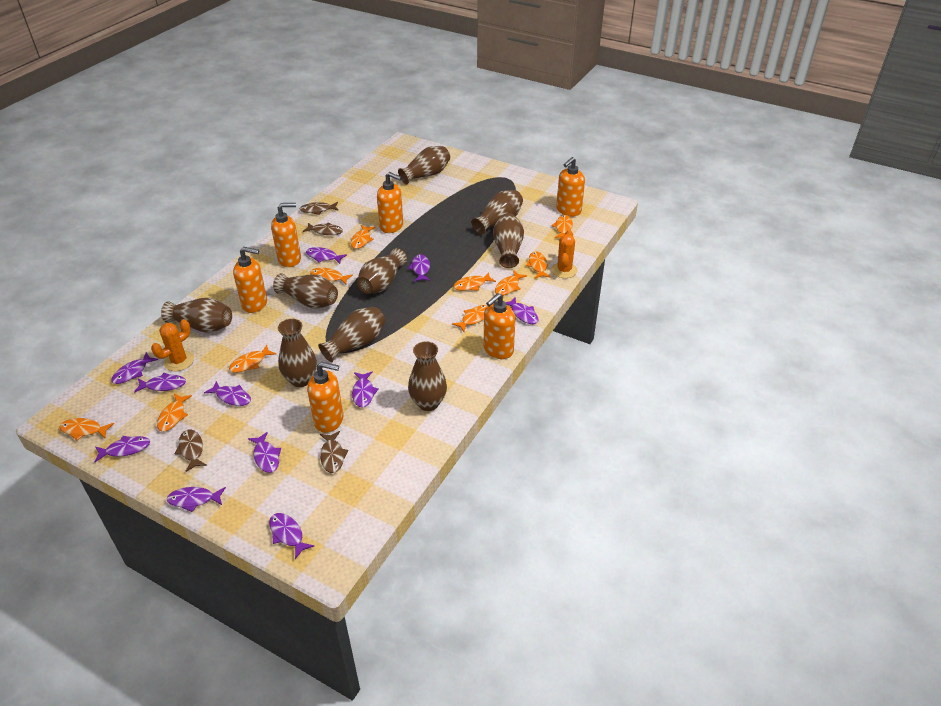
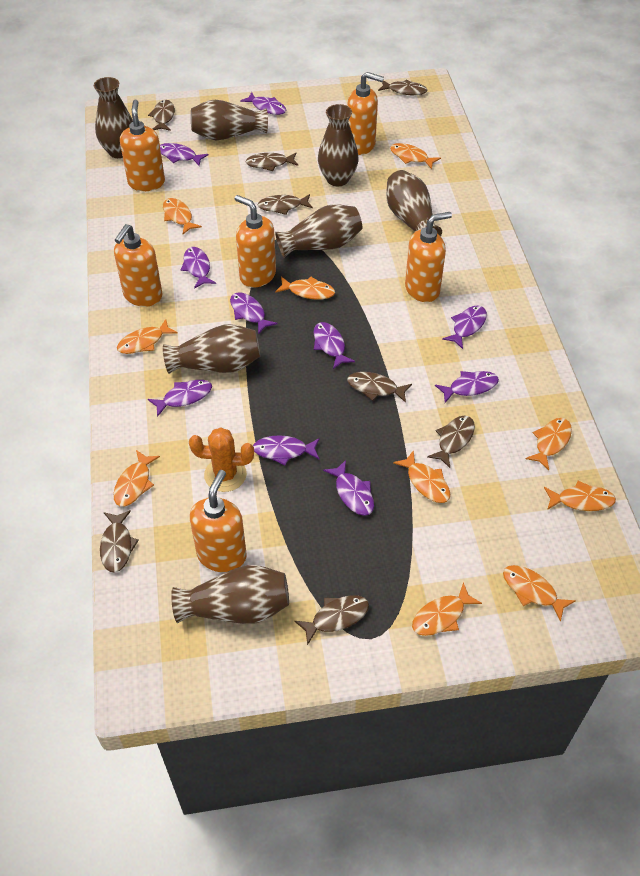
brown fish: [175,429,207,472] [300,202,339,215] [303,223,343,235] [320,431,349,473] = 4 -> [100,510,139,573] [148,100,175,131] [246,153,298,171] [258,194,313,215] [294,595,369,645] [347,372,412,403] [378,79,427,95] [427,415,475,468] = 8
brown vase: [161,298,232,333] [273,273,338,309] [278,319,317,387] [318,307,386,362] [357,248,407,294] [398,146,450,185] [408,341,447,411] [471,190,523,235] [493,213,524,268] = 9 -> [94,77,133,158] [163,324,260,374] [171,565,289,624] [191,100,268,140] [275,204,362,258] [318,104,358,186] [386,170,442,236] = 7
orange cactus: [151,319,194,371] [551,230,578,278] = 2 -> [189,427,254,492] = 1
purple fish: [95,436,150,462] [111,352,158,384] [134,373,186,393] [167,487,226,512] [204,381,251,406] [248,432,281,473] [269,513,314,559] [306,247,347,264] [352,371,379,407] [408,254,430,282] [506,297,539,324] = 11 -> [148,380,212,417] [160,143,209,166] [181,247,216,289] [230,292,277,334] [240,92,286,115] [253,435,320,465] [314,322,355,369] [323,460,374,516] [435,371,499,403] [442,305,487,349] = 10

